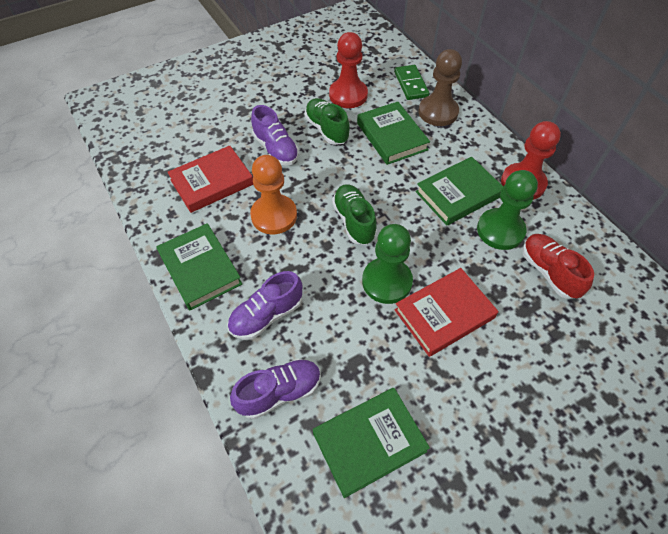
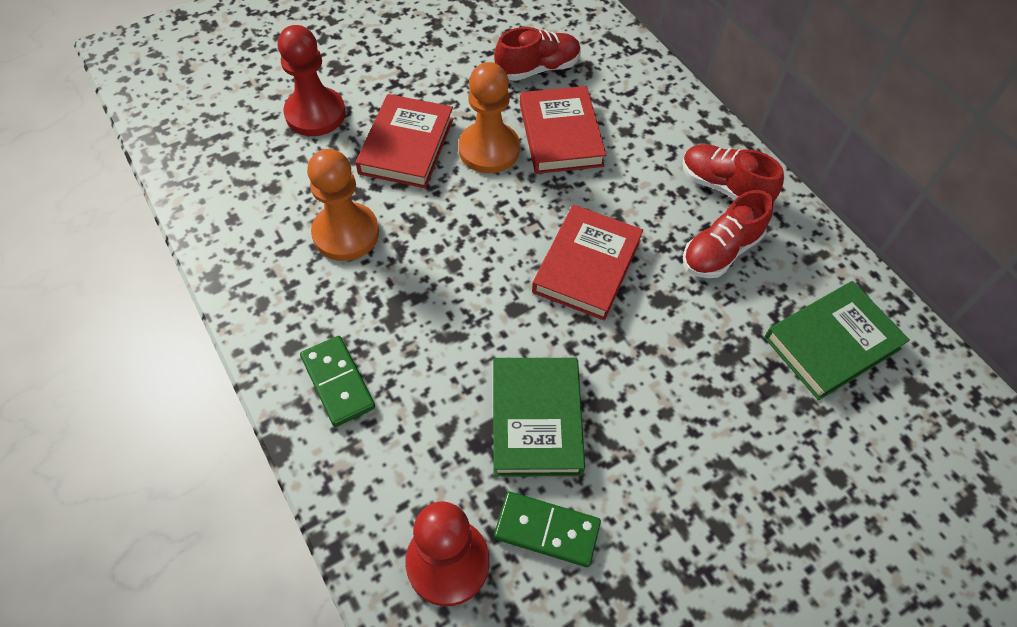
brown pawn: [418,49,462,126] = 1 -> none = 0
green book: [156,223,242,311] [313,388,430,498] [357,102,430,165] [416,157,503,225] = 4 -> [493,358,585,477] [764,281,910,400] = 2
green domino: [394,65,429,100] = 1 -> [300,336,375,427] [494,492,601,567] = 2
green pawn: [362,224,413,304] [477,170,538,250] = 2 -> none = 0
green shoe: [305,98,350,145] [332,184,377,245] = 2 -> none = 0
orange pawn: [250,155,297,234] = 1 -> [307,149,379,261] [458,62,520,173] = 2
purple shoe: [227,271,302,340] [230,359,321,419] [251,105,299,166] = 3 -> none = 0
red book: [167,145,253,213] [394,268,498,357] = 2 -> [356,94,453,188] [520,86,606,174] [532,205,643,321] = 3
red shoe: [523,234,594,299] = 1 -> [494,27,581,81] [682,144,784,202] [683,190,773,278] = 3

